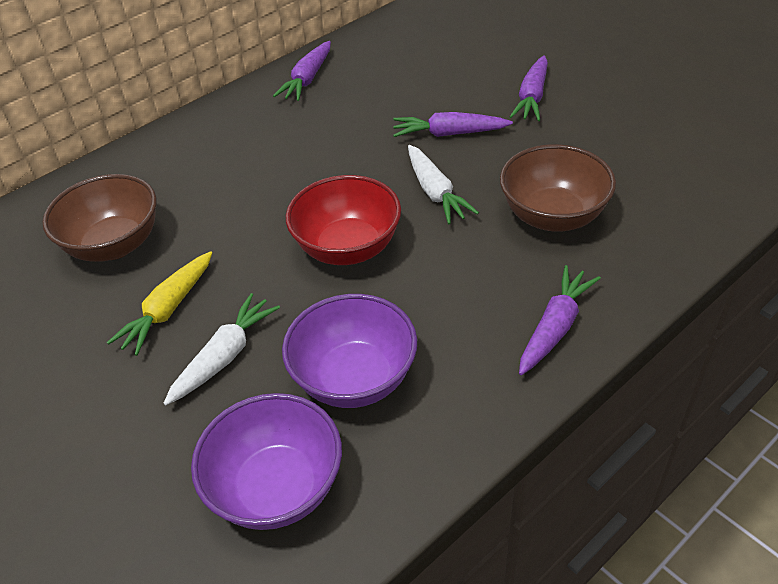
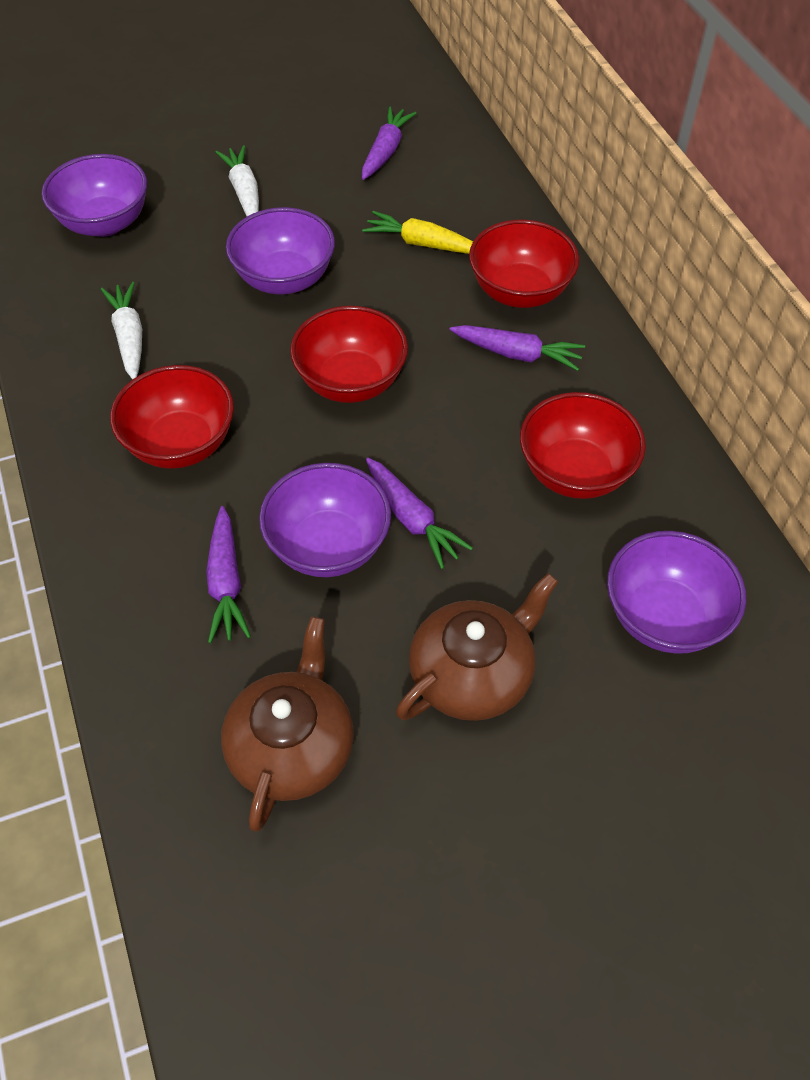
brown bowl: [42,174,157,262] [500,144,616,232] = 2 -> none = 0
brown teapot: none = 0 -> [221,617,354,831] [396,573,558,721] = 2
purple bowl: [191,393,342,530] [282,294,417,408] = 2 -> [42,154,147,237] [226,207,335,295] [259,463,391,577] [607,531,746,654] = 4
red bowl: [286,175,401,265] = 1 -> [110,365,234,469] [290,306,408,403] [469,220,579,308] [520,392,646,499] = 4

